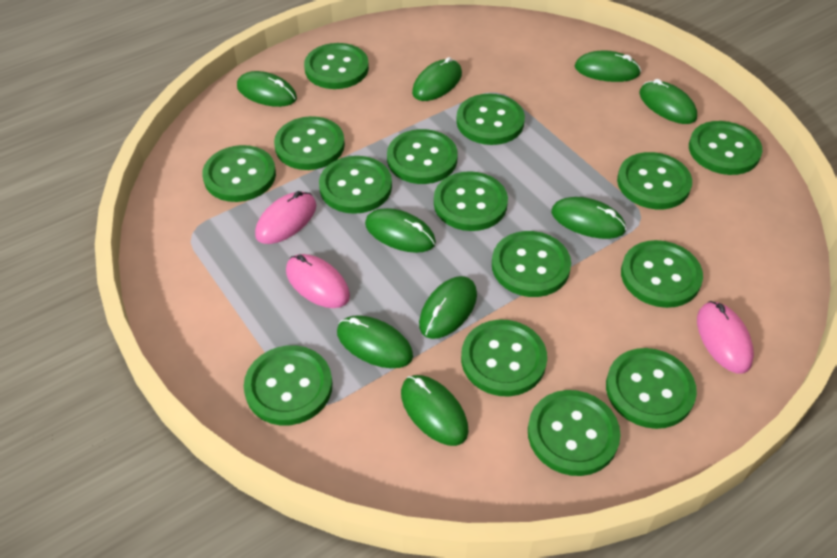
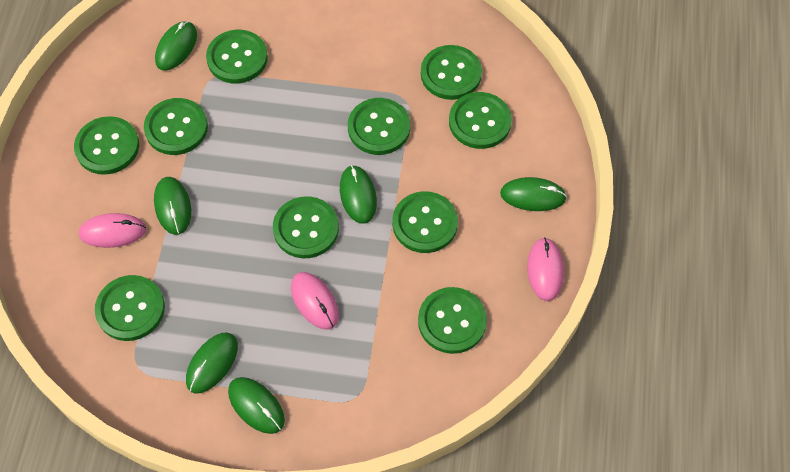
green button: [202,145,276,202] [244,345,332,425] [274,116,345,170] [304,43,369,89] [319,156,392,214] [387,129,458,184] [434,171,508,231] [456,94,525,145] [461,320,547,396] [492,231,571,297] [528,390,621,476] [606,348,697,429] [617,152,692,209] [621,240,703,308] [689,121,762,175] = 15 -> [74,116,139,175] [95,275,165,341] [144,98,208,155] [206,30,268,83] [273,196,339,258] [348,98,410,155] [392,191,458,253] [418,287,487,354] [421,45,482,100] [449,92,512,149] = 10
green mouse: [237,71,297,107] [337,315,413,368] [365,208,436,253] [401,375,469,446] [412,57,462,101] [419,276,477,339] [551,197,626,239] [574,51,641,82] [639,79,697,124] = 9 -> [154,177,191,235] [155,21,197,71] [186,332,238,394] [228,377,285,434] [340,165,377,224] [500,177,567,211] = 6

